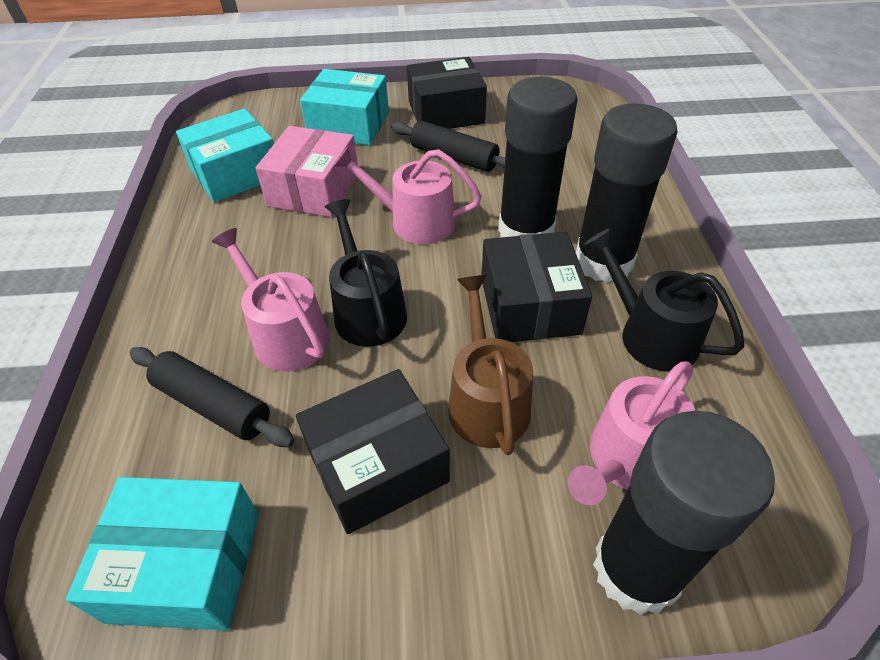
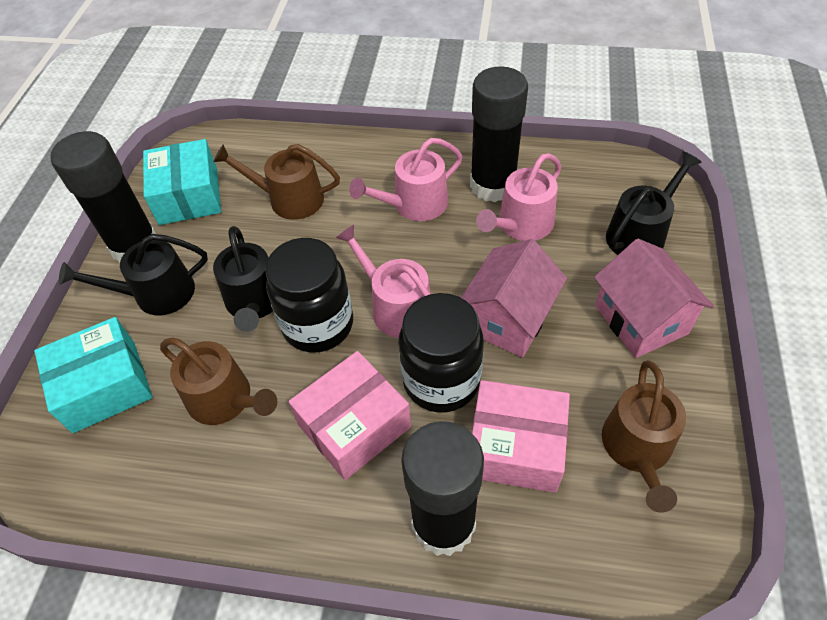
black box: [296,369,450,534] [407,57,487,129] [482,232,592,342] = 3 -> none = 0
black jar: none = 0 -> [265,238,353,353] [399,293,484,412] = 2
black rolling pin: [129,347,295,447] [391,120,505,172] = 2 -> none = 0
black watering can: [325,199,407,347] [585,229,744,372] = 2 -> [59,234,208,315] [213,226,273,332] [606,151,702,255] = 3
brown watering can: [448,275,533,455] = 1 -> [160,337,277,425] [213,144,340,220] [602,360,686,513] = 3
pink box: [256,126,358,217] = 1 -> [289,351,411,480] [472,380,570,493] = 2
pink house: none = 0 -> [461,239,567,357] [594,239,714,358] = 2
turquoise box: [66,477,259,630] [176,109,274,202] [300,69,389,145] = 3 -> [34,317,152,433] [143,139,221,225] = 2

